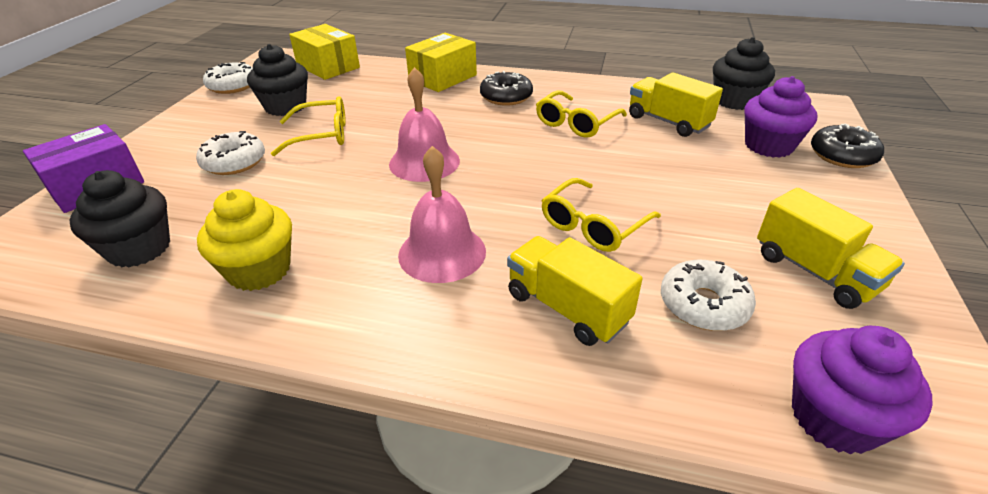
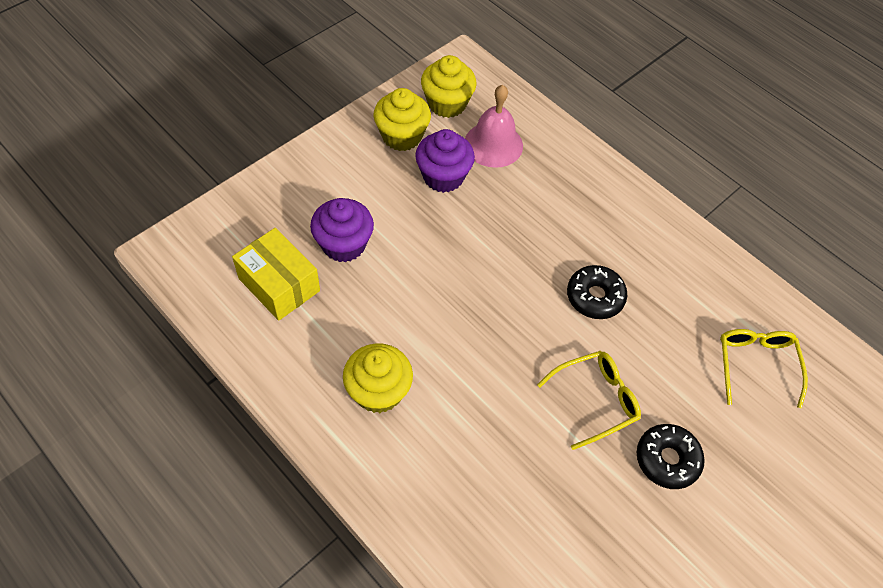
black cupcake: [70,170,170,268] [247,44,308,116] [713,37,775,110] = 3 -> none = 0
pink bell: [389,67,460,182] [398,146,486,283] = 2 -> [465,85,523,168] = 1
purple box: [23,124,144,213] = 1 -> none = 0
white donut: [196,131,265,175] [203,62,253,94] [661,260,756,331] = 3 -> none = 0
yellow box: [289,24,360,80] [405,33,477,92] = 2 -> [232,228,320,321] = 1
yellow cupcake: [197,189,292,291] = 1 -> [343,343,413,413] [374,88,431,151] [421,55,476,118] = 3
yellow glasses: [271,96,346,156] [536,90,627,138] [541,178,661,252] = 3 -> [537,351,641,450] [720,329,808,408] = 2
yellow truck: [507,236,643,346] [629,72,723,137] [757,188,905,309] = 3 -> none = 0

